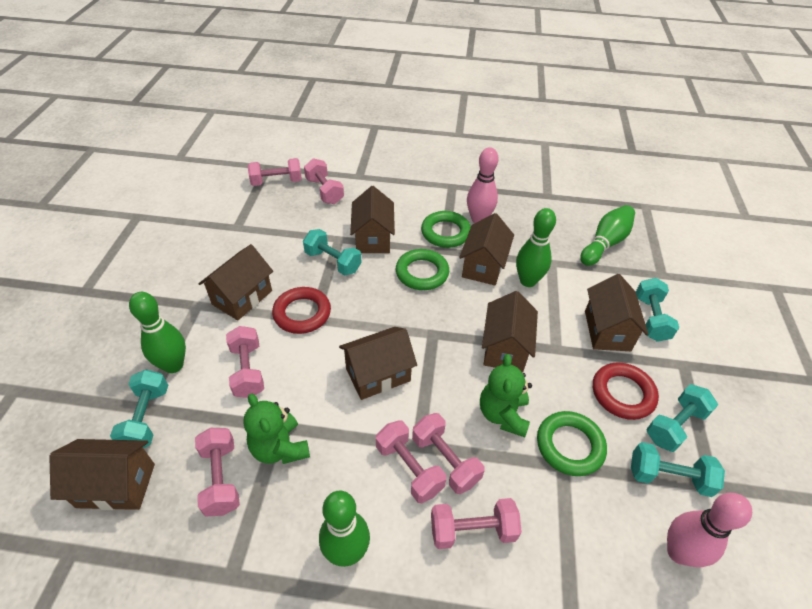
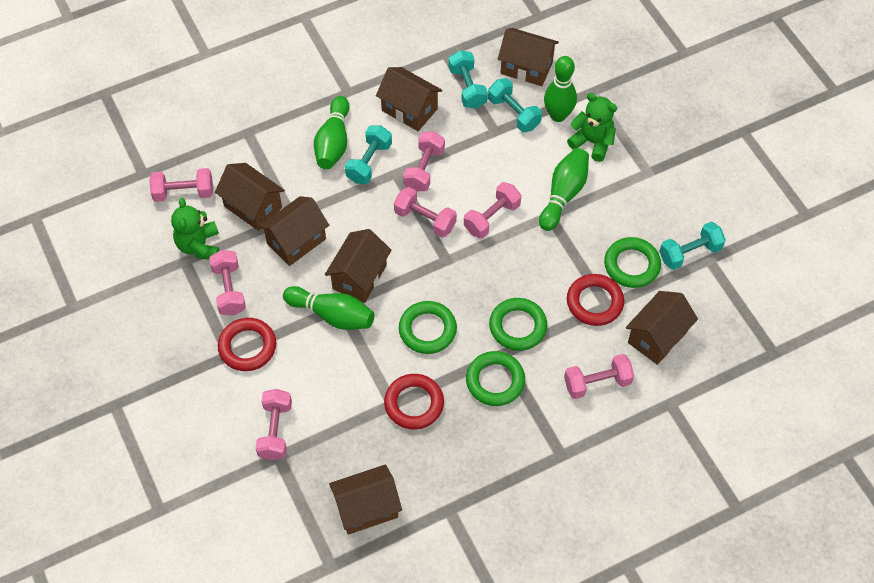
green ring: [396,249,449,290] [421,211,471,248] [537,411,607,476] = 3 -> [399,301,457,354] [466,351,525,406] [489,298,547,351] [604,237,661,288] = 4
pink bowling pin: [467,147,499,223] [667,493,752,567] = 2 -> none = 0
red ring: [272,287,331,334] [593,363,659,420] = 2 -> [218,318,276,371] [384,374,444,429] [567,274,624,326] = 3
turquoise dumbbell: [110,370,168,448] [303,229,362,275] [631,442,725,497] [636,278,679,342] [646,384,718,452] = 5 -> [345,125,392,184] [449,50,488,109] [488,78,542,132] [659,222,726,270] = 4

